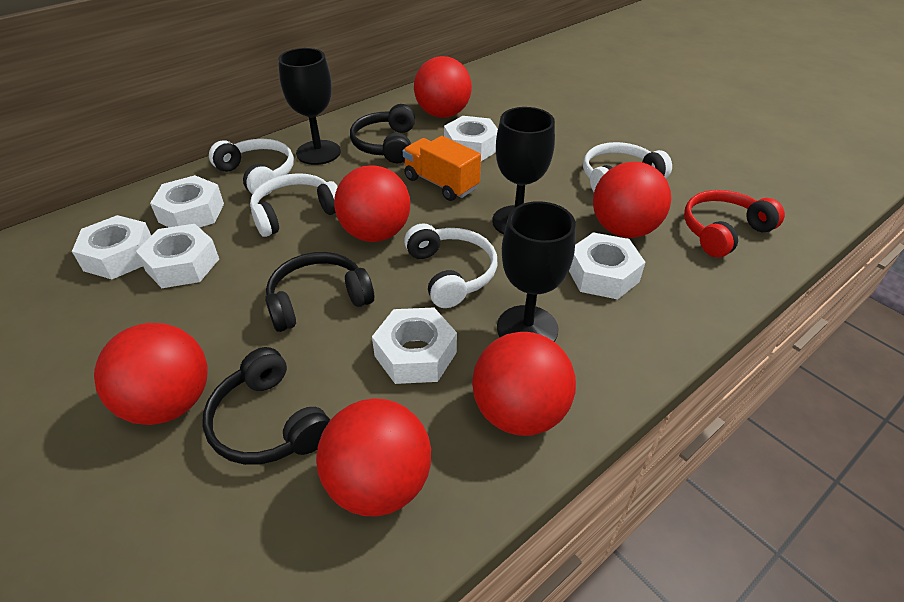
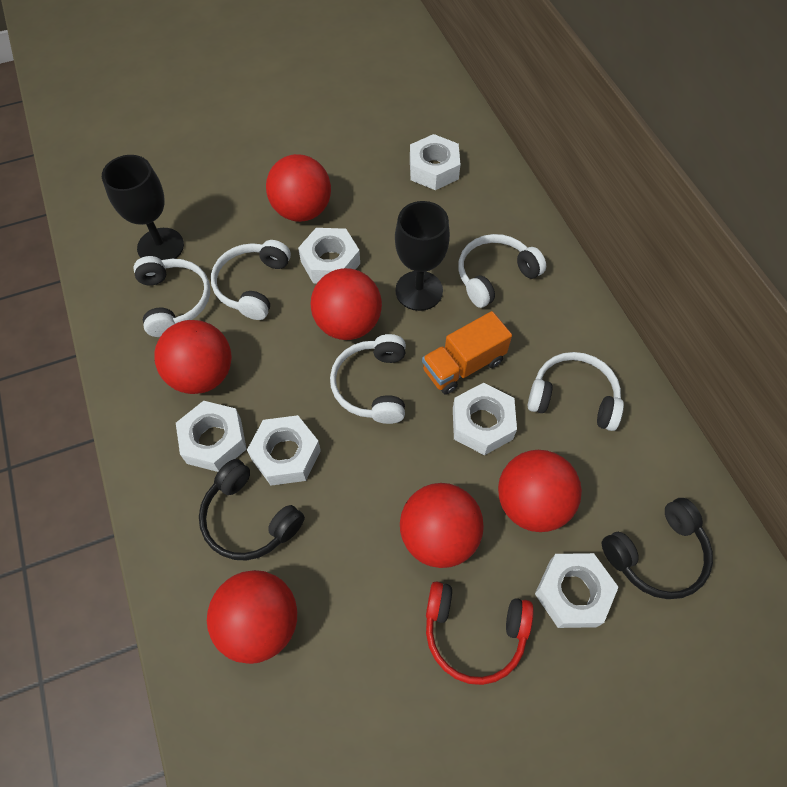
black goblet: [278,48,341,165] [492,107,555,235] [497,201,576,342] = 3 -> [102,155,184,260] [395,201,450,311] = 2
black headphones: [203,347,330,465] [265,252,374,332] [350,104,415,163] = 3 -> [199,459,305,560] [602,498,713,599] = 2
white headphones: [209,139,294,196] [250,173,338,237] [404,223,497,308] [583,142,672,192] = 4 -> [133,256,210,337] [211,240,291,320] [330,334,406,424] [458,234,546,308] [528,352,624,431] = 5

